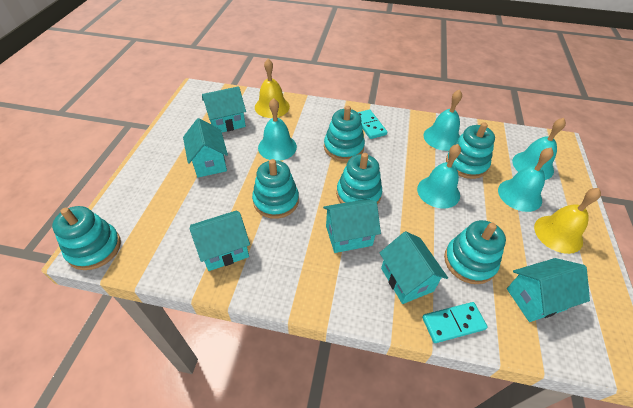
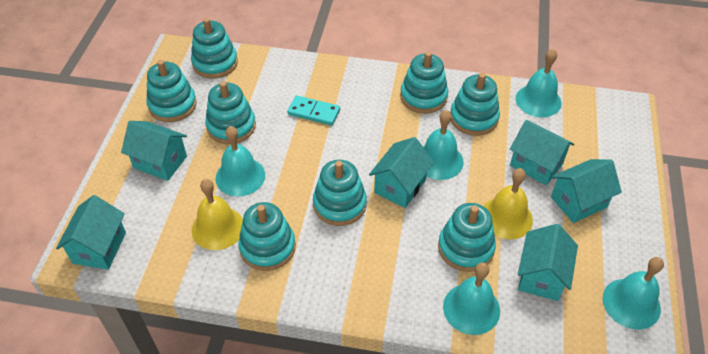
turquoise domino: [357,109,387,139] [422,302,488,343] = 2 -> [287,95,340,125] = 1
turquoise stacking toy: [52,206,121,270] [252,159,299,219] [324,106,365,161] [336,153,382,205] [444,220,506,284] [446,122,495,179] = 6 -> [146,60,197,122] [191,18,238,79] [205,81,256,144] [238,202,296,271] [313,160,367,226] [400,52,448,114] [438,203,496,272] [450,73,500,136] = 8

